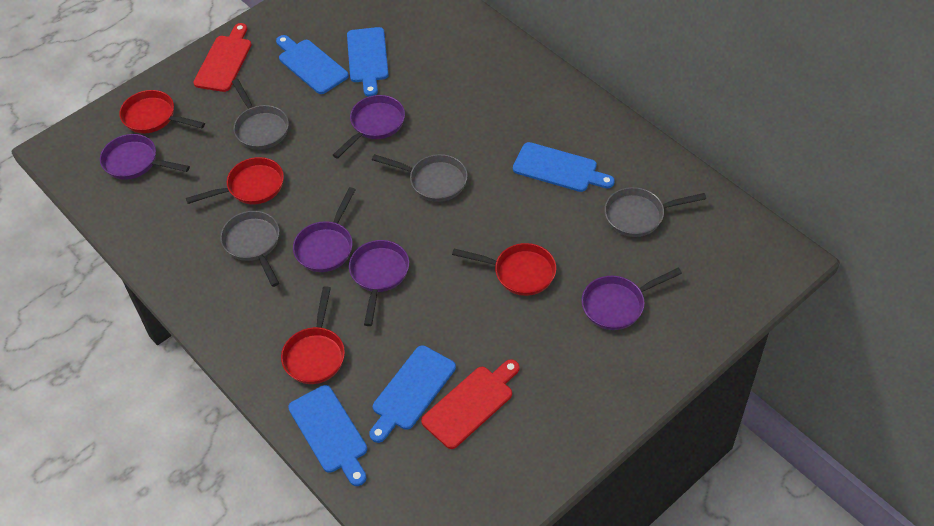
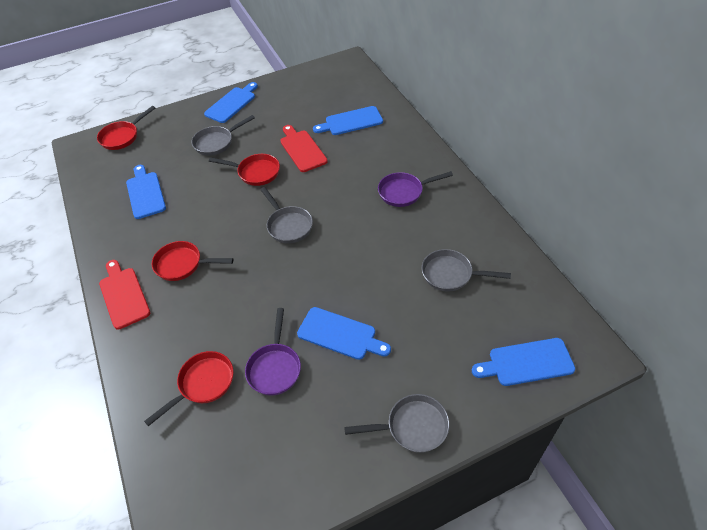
purple pan: [100,134,190,180] [293,187,355,272] [333,95,405,159] [349,240,409,326] [581,268,682,330] = 5 -> [245,308,301,396] [378,171,453,207] = 2

